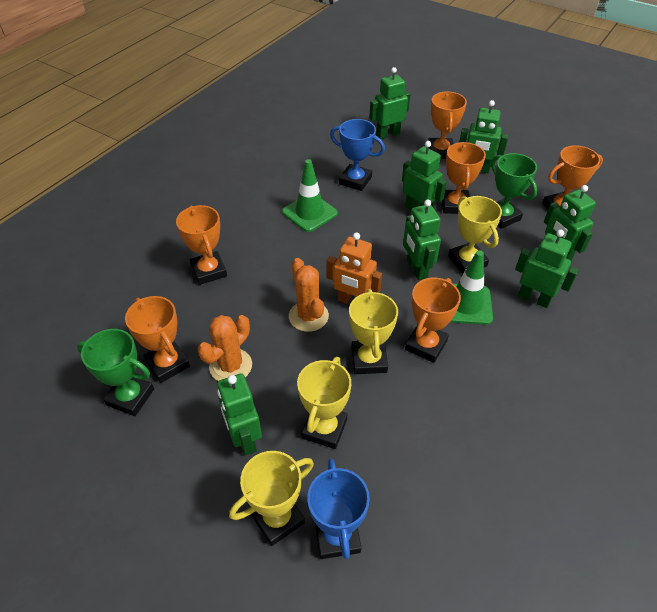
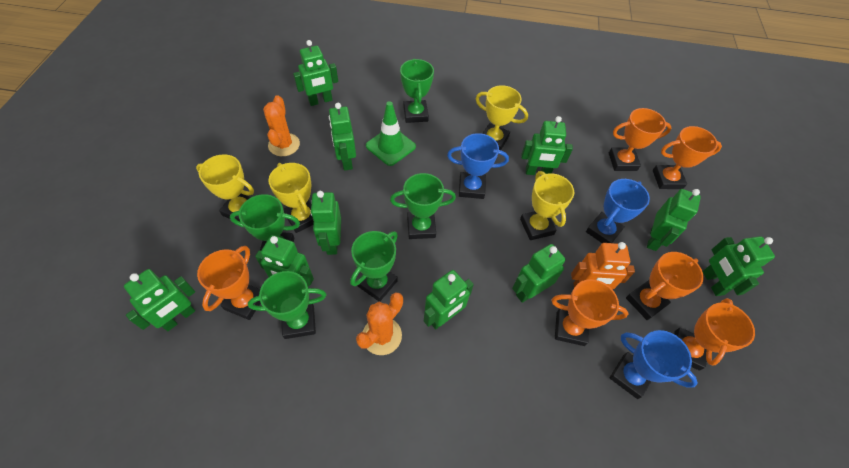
blue trophy: [307,459,370,559] [330,119,385,191] = 2 -> [447,133,509,199] [586,179,650,243] [610,330,698,399] = 3
green robot: [217,373,262,456] [369,67,410,139] [402,141,447,210] [403,199,441,280] [459,100,509,173] [515,229,579,308] [544,185,596,261] = 7 -> [124,269,195,331] [255,235,314,287] [293,40,338,106] [310,191,341,255] [329,103,356,171] [424,270,474,329] [512,244,566,303] [521,116,573,175] [647,189,701,251] [702,236,775,296] = 10
green traffic cone: [282,159,338,232] [450,250,493,325] = 2 -> [366,101,416,166] = 1
green trophy: [77,329,154,416] [491,153,538,229] = 2 -> [230,194,300,251] [248,271,326,339] [350,231,398,302] [390,173,456,239] [400,59,434,123] = 5

